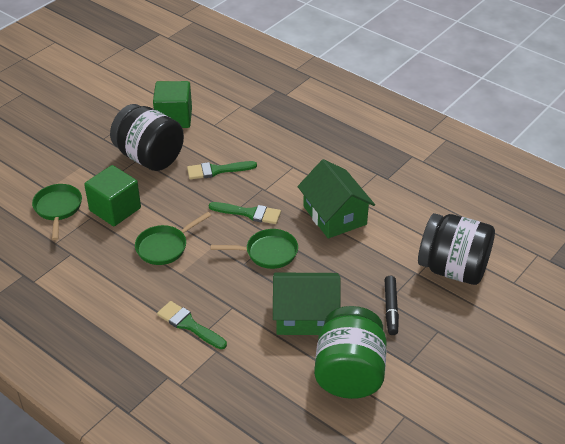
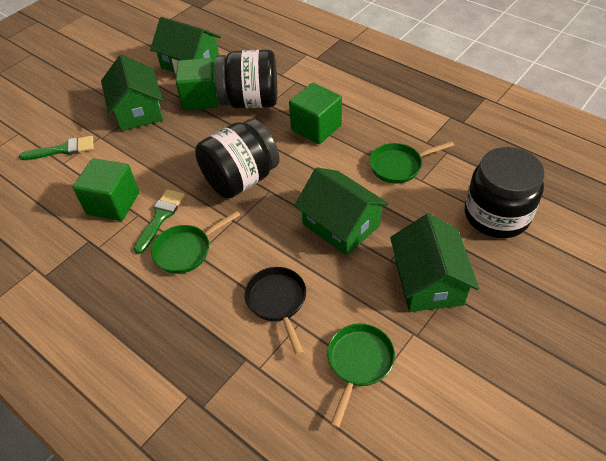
black jar: [110,104,184,171] [418,213,495,285] = 2 -> [195,119,280,199] [214,50,277,108] [465,147,545,238] = 3
black marker: [385,275,399,335] = 1 -> none = 0
black pan: none = 0 -> [244,267,306,355] = 1
green brush: [157,301,227,349] [187,161,257,179] [209,202,281,224] = 3 -> [19,136,93,160] [134,189,185,254] = 2
green cube: [84,165,141,226] [153,81,192,128] = 2 -> [73,158,139,221] [176,58,218,110] [289,83,342,144] = 3
green house: [273,272,340,335] [298,159,375,239] = 2 -> [101,54,163,131] [150,17,221,74] [294,167,389,256] [390,213,479,312] = 4
green jar: [314,306,387,399] = 1 -> none = 0

